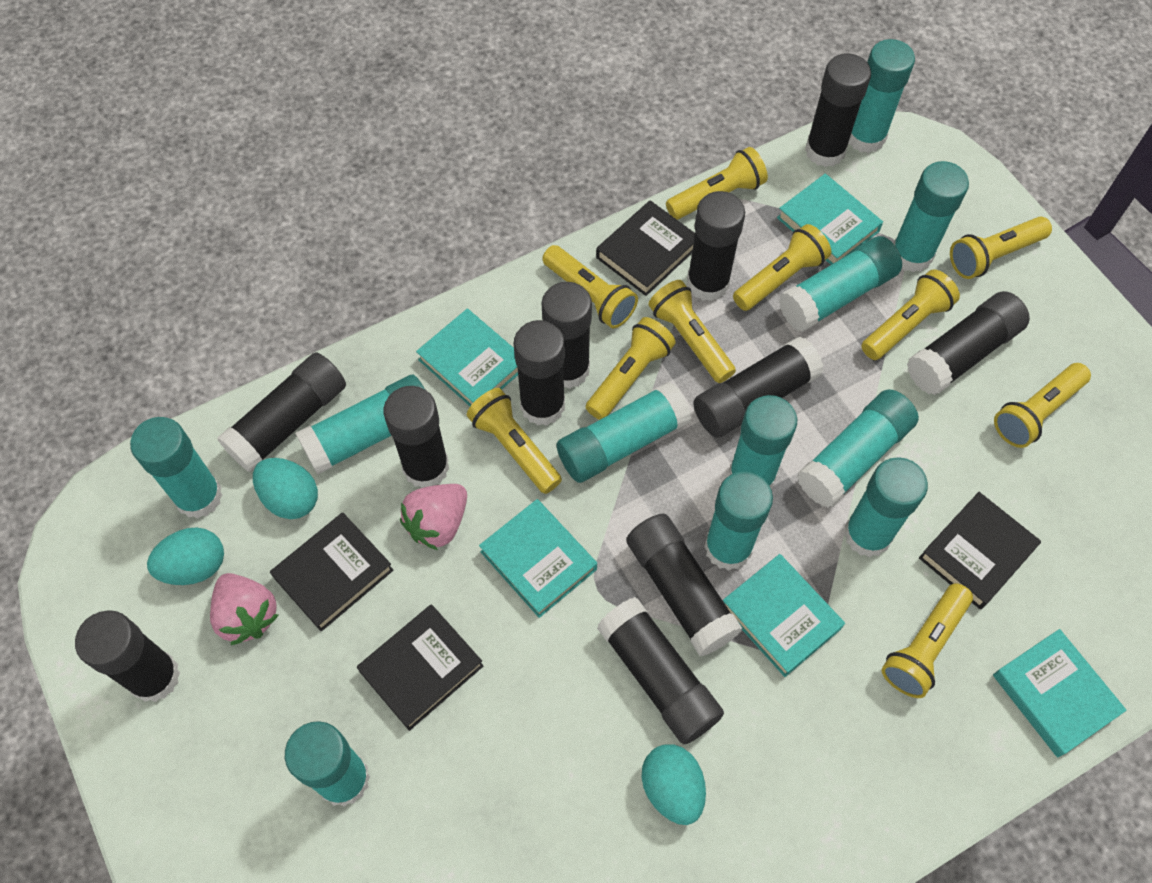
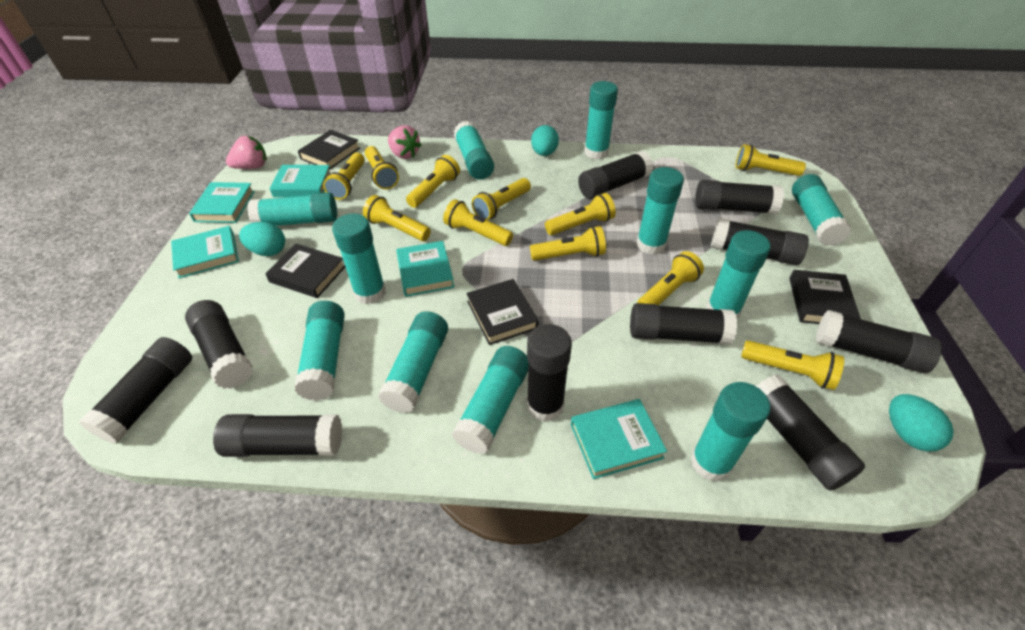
black glue stick: [75,610,180,702] [217,352,346,473] [384,386,449,488] [514,320,565,426] [542,282,592,389] [597,597,724,744] [626,514,742,656] [687,191,745,301] [693,336,823,438] [805,53,871,167] [907,291,1030,395] = 11 -> [79,337,192,444] [185,300,253,389] [213,414,342,457] [527,324,572,422] [578,151,653,199] [630,303,737,345] [695,180,784,214] [711,218,809,265] [756,375,865,490] [816,310,942,373] = 10
yellow flashlight: [467,388,562,494] [542,245,638,328] [586,317,676,420] [648,280,736,383] [666,147,768,220] [733,224,831,311] [861,269,960,360] [882,583,973,698] [950,217,1052,279] [994,363,1091,448] = 10 -> [323,153,365,200] [363,195,431,241] [365,146,399,189] [406,155,460,208] [443,199,513,246] [472,178,531,220] [530,226,606,261] [545,193,616,235] [637,251,704,305] [735,144,806,176] [741,340,844,390] = 11

